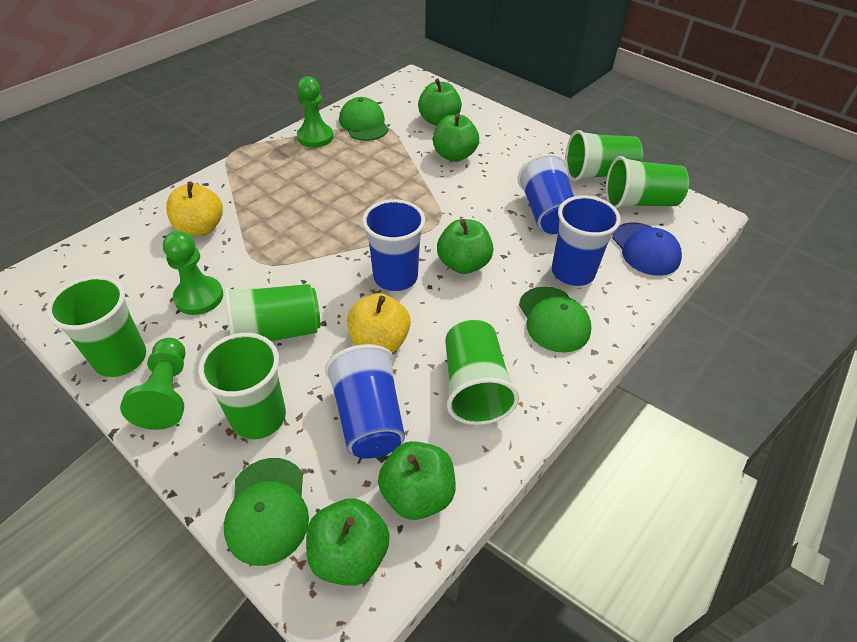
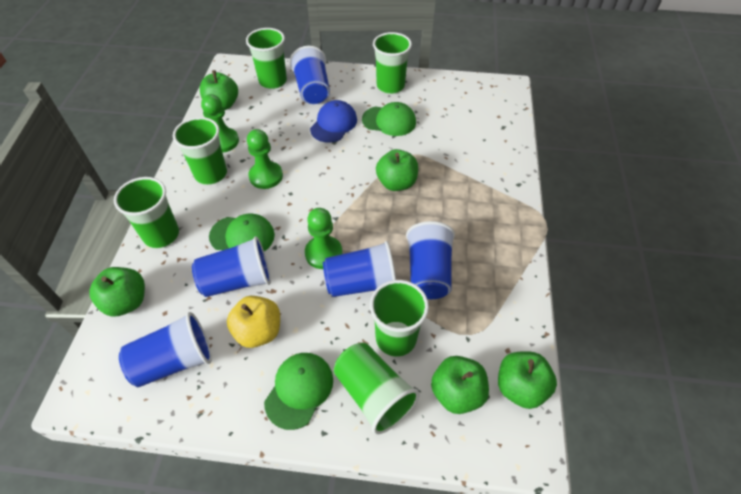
blue cup: [325,344,405,458] [362,199,425,291] [518,154,574,234] [552,196,621,286] = 4 -> [119,312,212,387] [192,236,271,297] [290,46,330,104] [323,241,396,297] [406,221,455,299] = 5
yellow apple: [166,181,223,236] [347,293,411,353] = 2 -> [227,296,280,348] = 1

